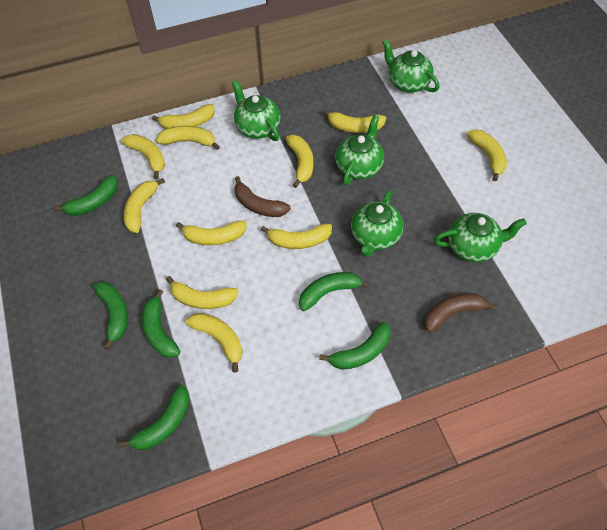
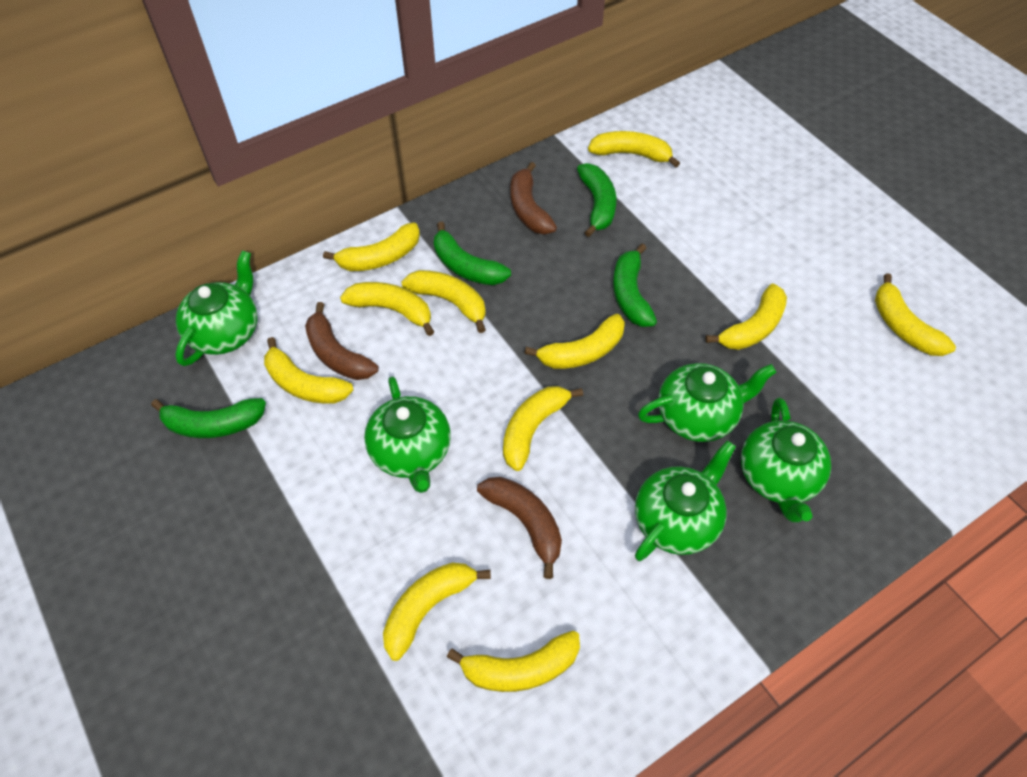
brown banana: [234,176,291,217] [424,293,497,333] = 2 -> [305,302,379,380] [477,477,562,579] [510,162,557,234] = 3
green banana: [53,175,118,216] [93,281,128,350] [119,385,190,450] [142,289,180,358] [299,272,370,311] [319,322,390,370] = 6 -> [151,398,266,438] [434,222,511,285] [577,163,616,237] [613,244,657,327] = 4

